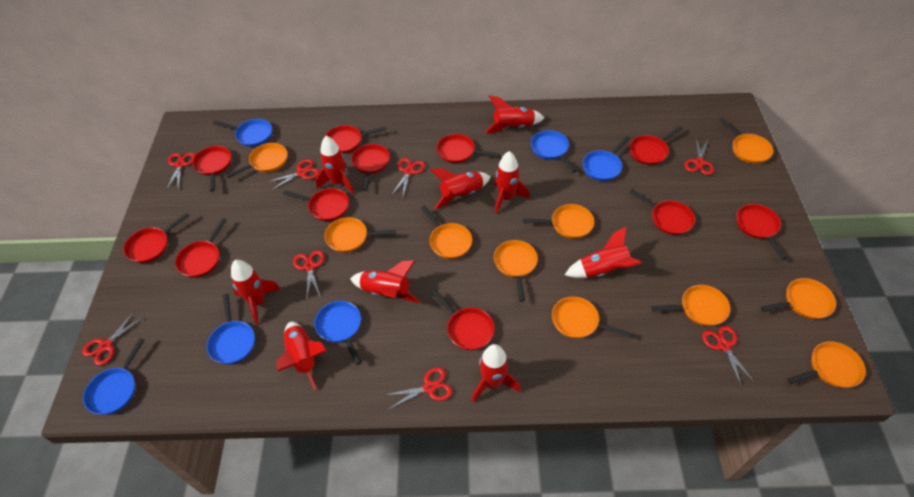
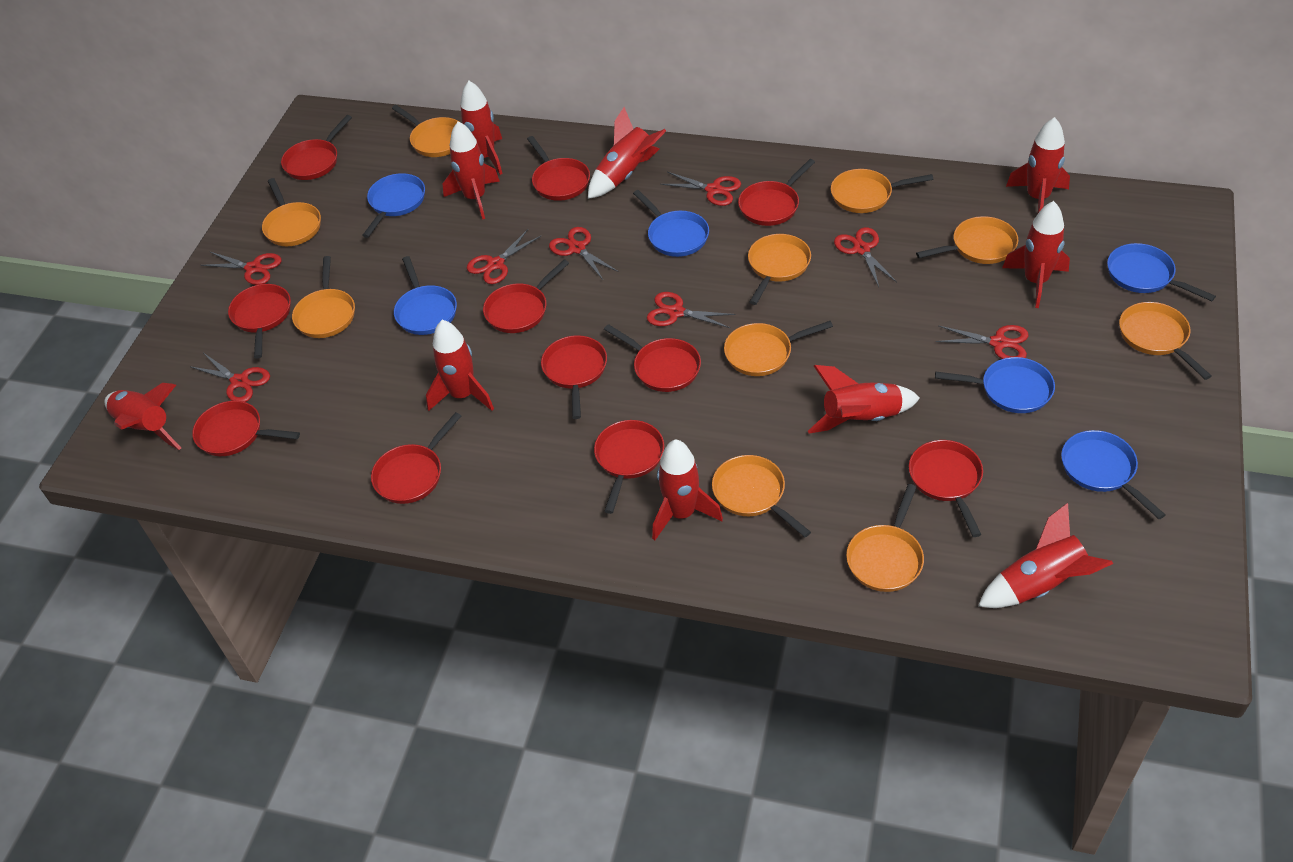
red rocket: [231,260,280,324] [277,322,327,390] [316,136,354,194] [350,260,420,303] [430,168,491,209] [472,344,521,402] [485,95,544,133] [494,151,530,214] [565,227,642,278] = 9 -> [104,383,181,450] [426,320,494,411] [443,121,500,219] [461,81,503,175] [588,107,666,199] [652,439,723,540] [808,365,920,434] [978,503,1113,608] [1002,201,1070,308] [1006,117,1070,213] = 10

